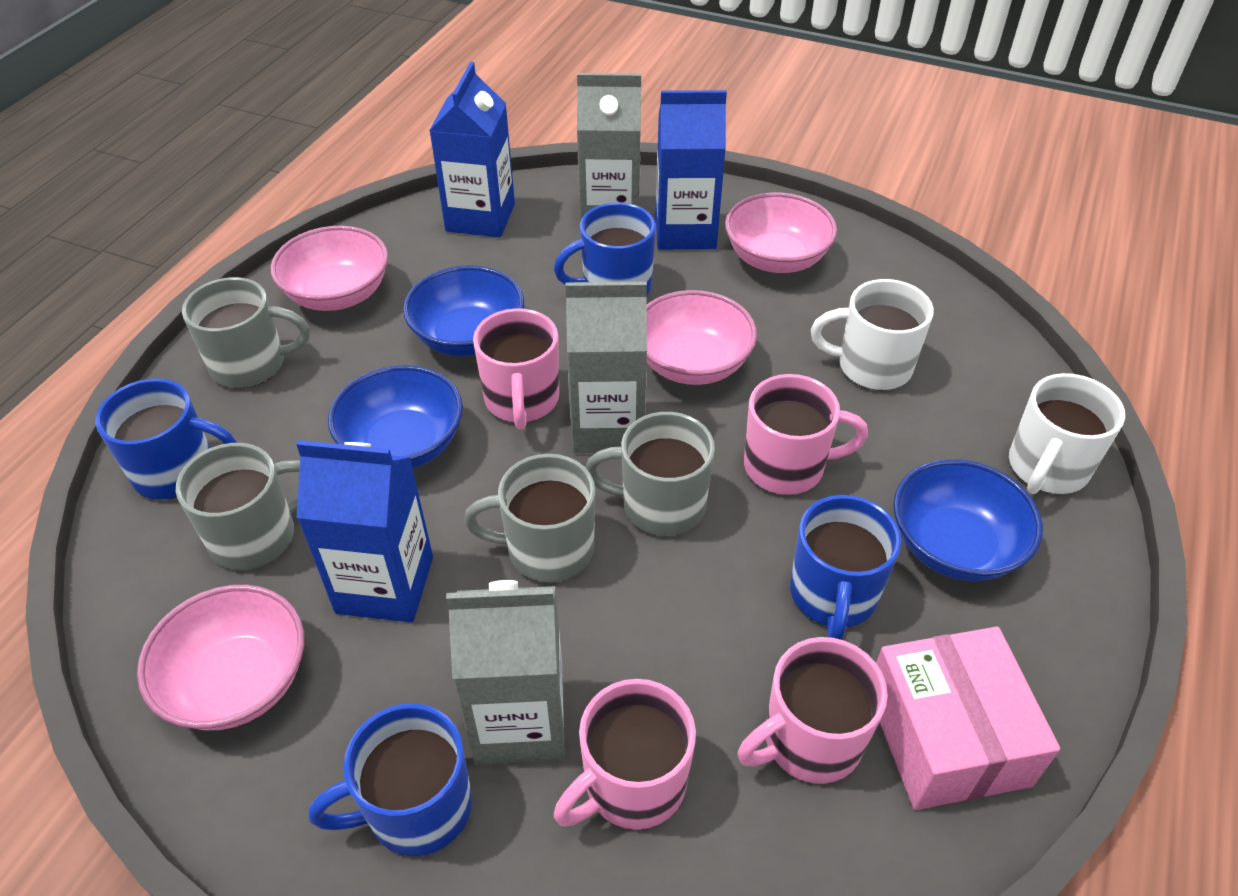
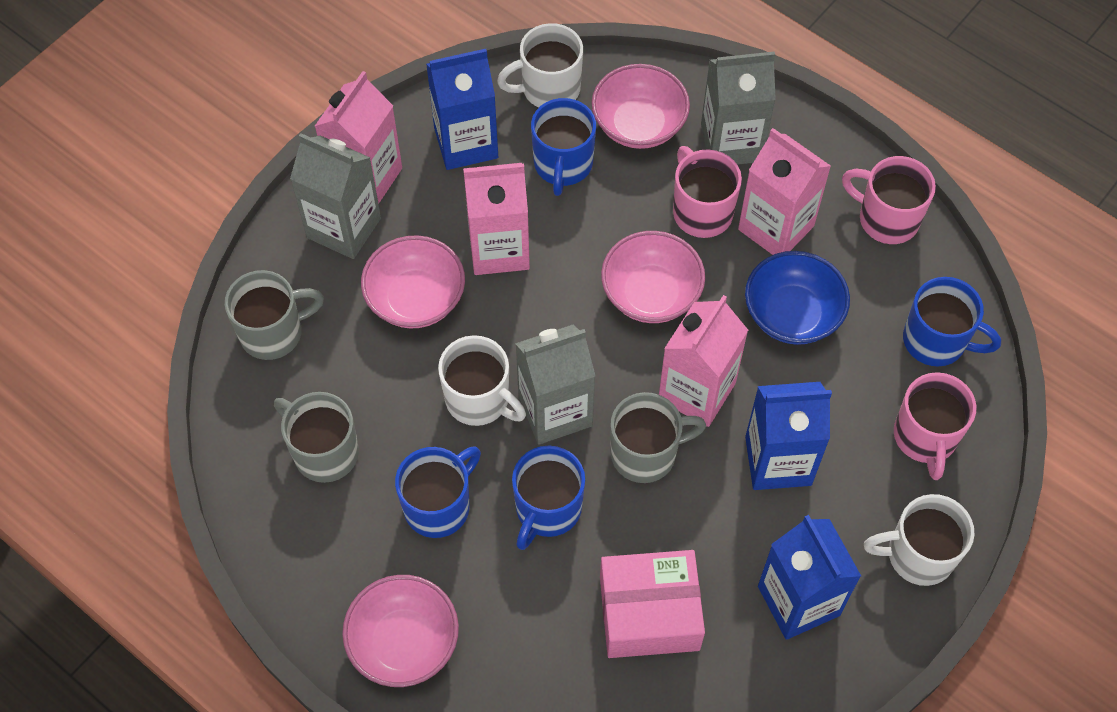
blue bowl: [328,365,463,469] [403,265,524,356] [893,459,1043,581] = 3 -> [745,251,850,345] = 1
grey mug: [176,443,300,570] [182,277,310,388] [464,454,595,582] [585,412,715,536] = 4 -> [225,270,324,360] [274,392,359,483] [610,392,706,483] = 3
pink carton: none = 0 -> [315,71,402,203] [463,163,530,275] [659,295,748,427] [738,128,831,255] = 4
pink mug: [473,308,559,429] [554,679,696,830] [738,637,888,784] [744,374,868,495] = 4 -> [673,146,742,238] [842,156,936,244] [894,372,976,480] = 3
white mug: [811,279,934,390] [1009,373,1125,494] = 2 -> [438,335,526,426] [497,23,583,107] [864,494,974,586] = 3

